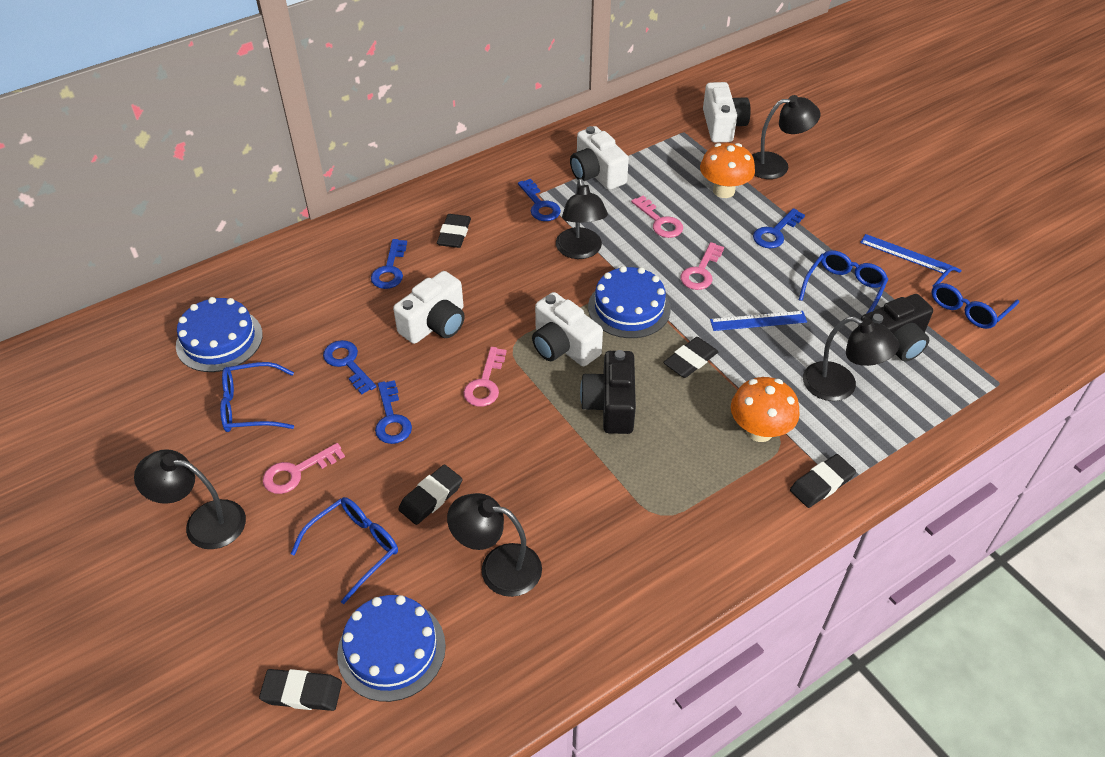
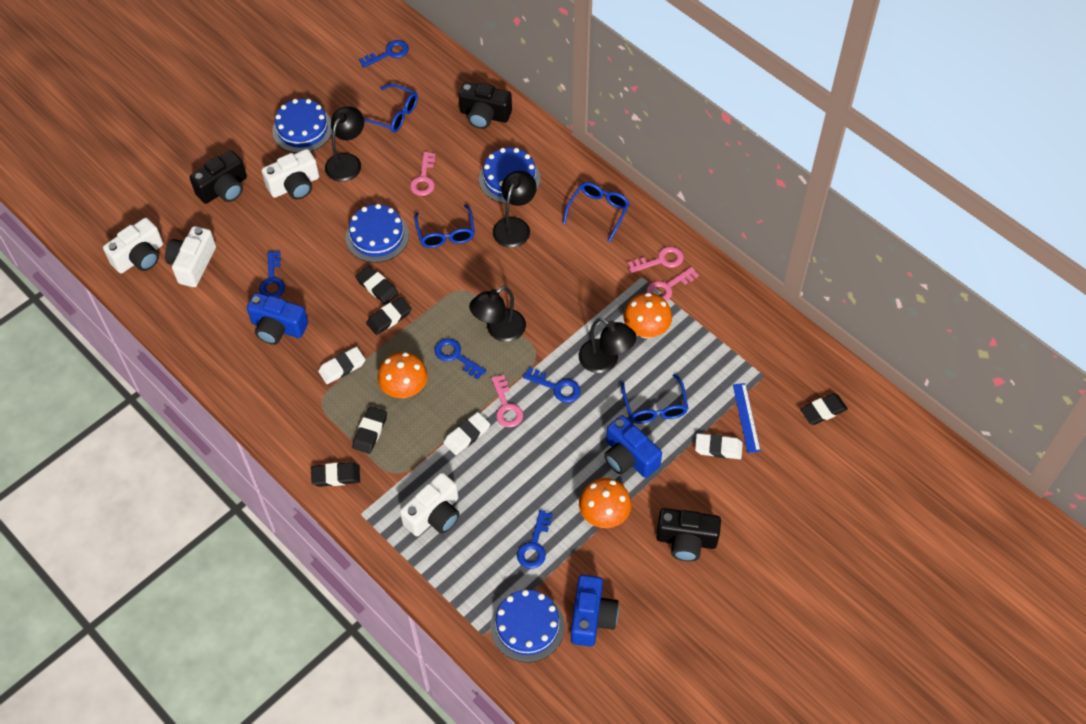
black camera: [580,350,636,434] [858,294,933,362] = 2 -> [190,151,247,204] [459,82,512,129] [656,508,721,561] = 3
black lamp: [134,449,246,549] [447,493,542,597] [556,178,608,259] [752,95,820,179] [803,317,899,401] = 5 -> [325,107,364,182] [469,286,526,342] [493,171,537,248] [579,318,637,373] = 4
blue cake: [176,297,263,372] [337,595,446,702] [588,266,671,338] = 3 -> [272,99,332,153] [346,204,409,263] [479,148,541,204] [490,590,565,663] = 4
blue camera: none = 0 -> [247,293,308,345] [571,575,619,647] [604,415,662,478] = 3
blue ruler: [710,311,807,331] [860,234,952,274] = 2 -> [733,383,761,453] = 1
orange mushroom: [700,143,755,198] [731,377,800,442] = 2 -> [378,352,428,398] [579,478,632,528] [623,293,672,338] = 3
white eraser: none = 0 -> [318,347,365,384] [444,412,490,455] [695,433,743,459] = 3

